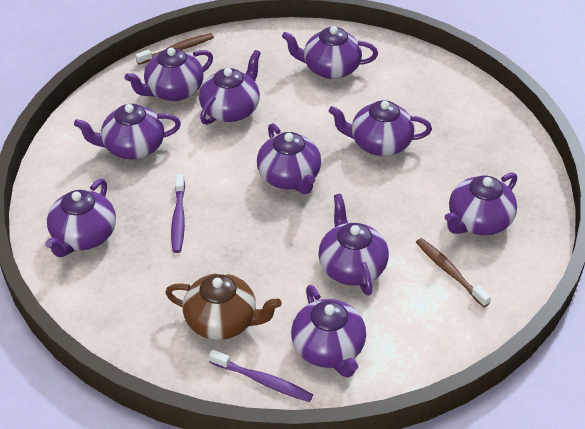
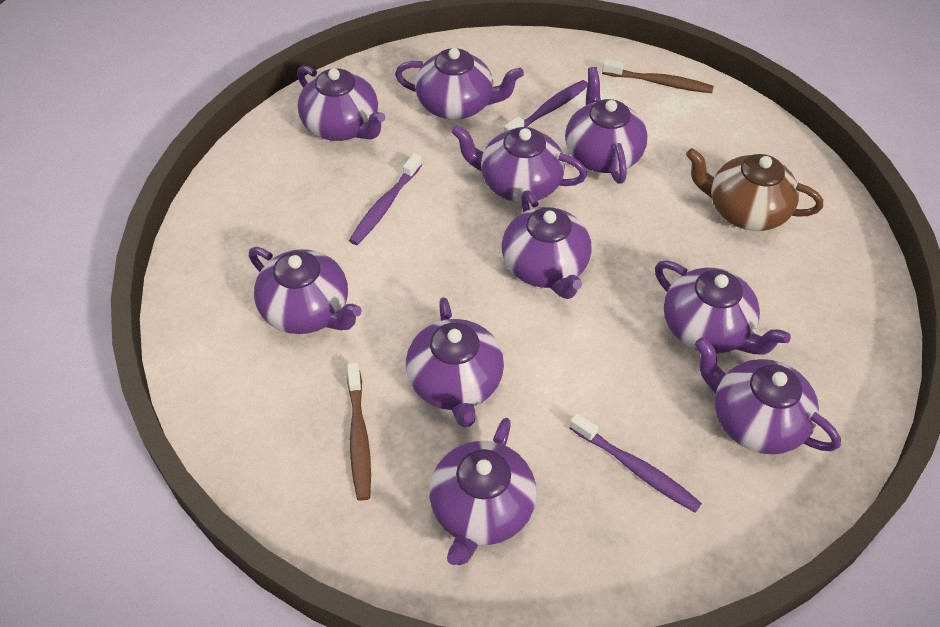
purple toothbrush: [171,174,185,253] [209,350,313,402] = 2 -> [349,153,422,245] [504,80,588,132] [569,413,702,513] = 3

